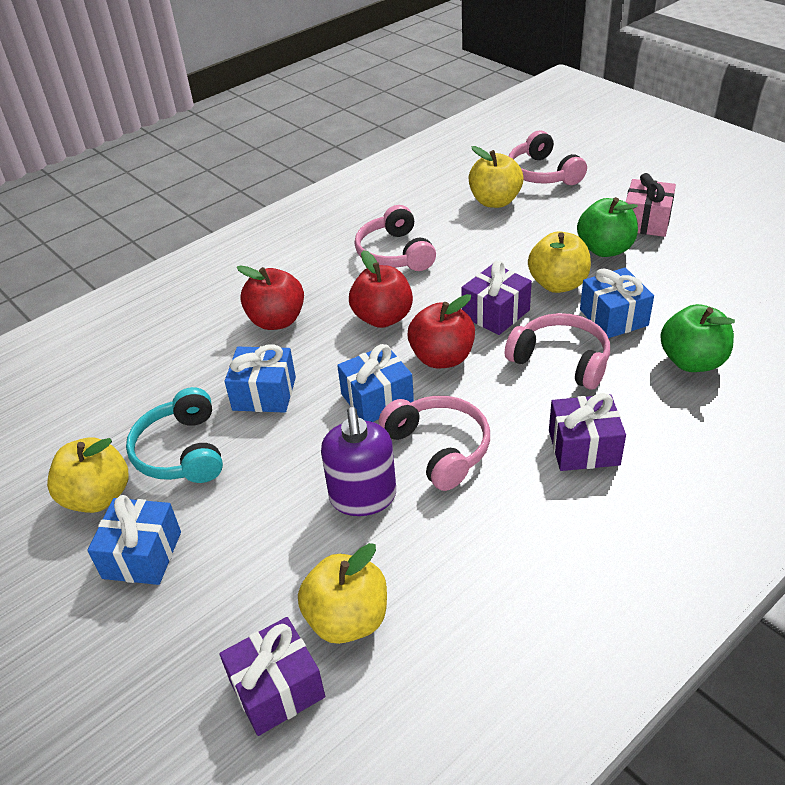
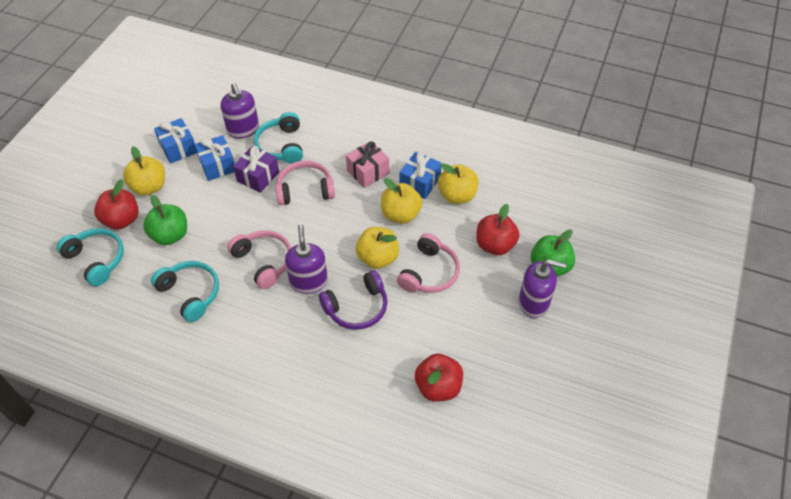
blue gift: [88,495,181,585] [224,344,296,413] [337,344,414,422] [580,268,654,338] = 4 -> [154,118,197,164] [195,135,235,181] [399,152,442,199] = 3
pink headphones: [355,205,436,271] [379,396,490,491] [505,313,610,390] [509,130,587,185] = 4 -> [227,230,291,289] [276,161,335,205] [397,233,460,293] = 3
purple gift: [219,617,325,736] [462,261,532,335] [549,393,626,471] = 3 -> [233,146,279,193] = 1
purple headphones: none = 0 -> [319,270,388,330] = 1
purple soap dispenser: [321,407,396,516] = 1 -> [220,83,259,139] [285,224,328,294] [519,259,566,318] = 3
turquoise headphones: [126,387,223,483] = 1 -> [57,228,124,286] [151,261,219,322] [254,112,303,164] = 3

